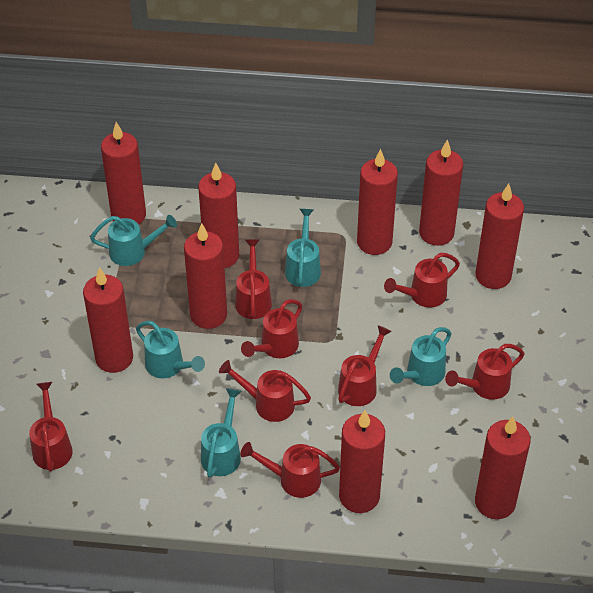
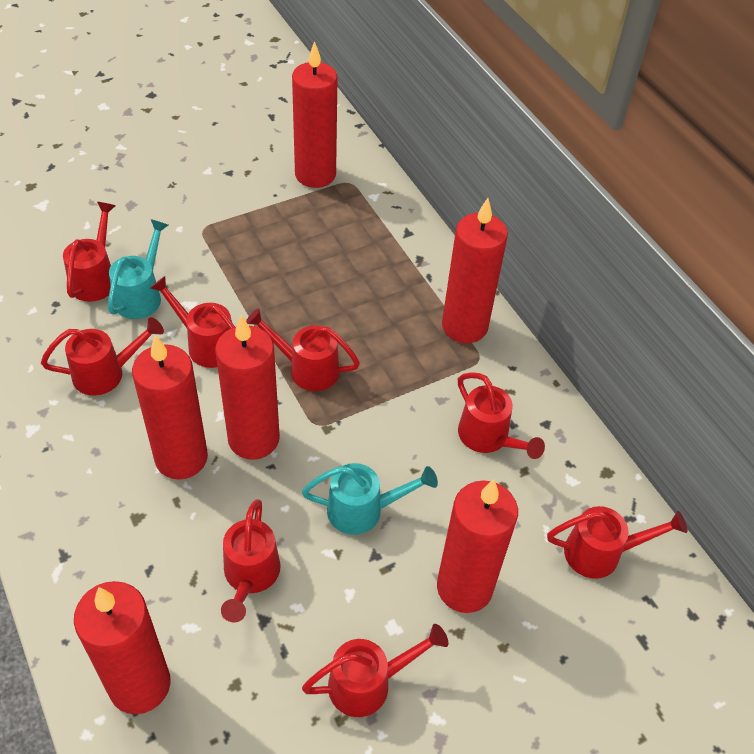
red candle: [83,267,133,373] [101,122,146,225] [184,223,227,329] [198,163,239,268] [339,410,385,513] [357,149,398,255] [419,139,463,246] [475,183,524,289] [475,417,531,519] = 9 -> [74,581,170,714] [132,335,208,480] [215,315,280,460] [292,41,338,188] [437,479,518,613] [442,198,508,343] = 6
turquoise watering can: [90,215,177,266] [136,321,205,378] [201,388,241,478] [285,209,321,287] [390,327,452,386] = 5 -> [108,219,168,319] [302,463,438,535] = 2

